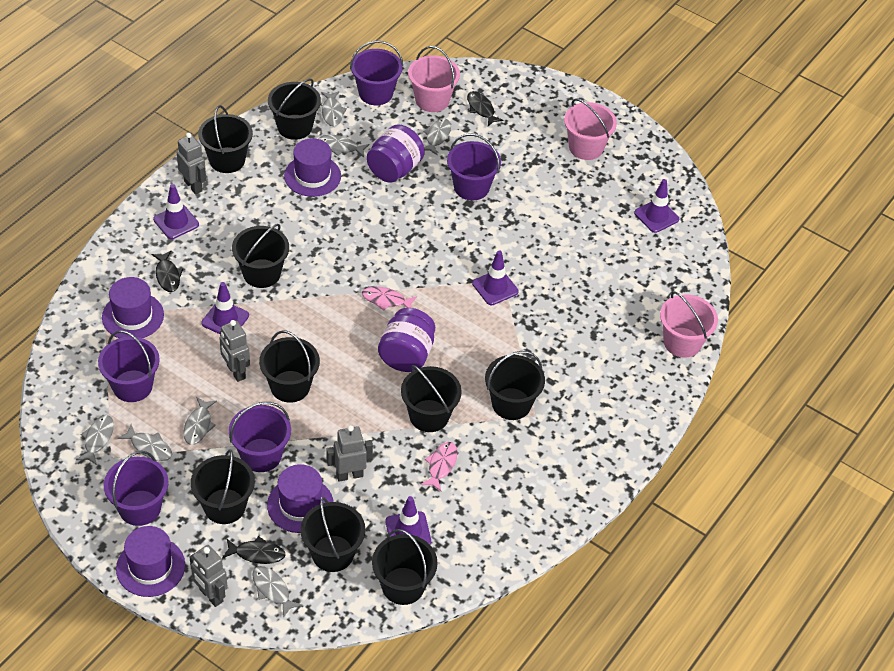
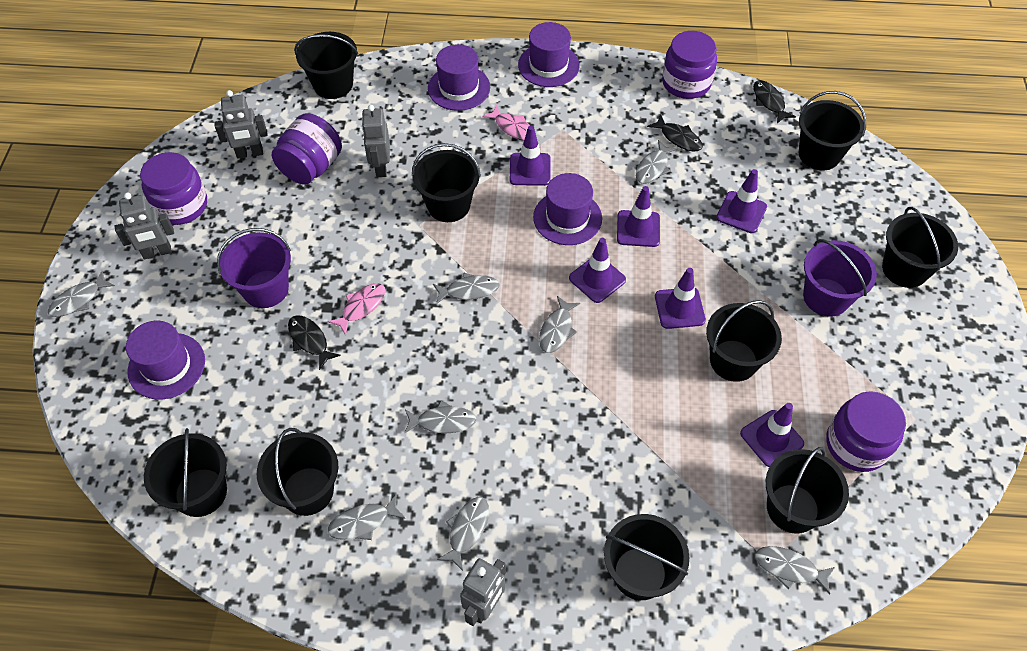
grey fish: [76,415,114,465] [117,424,172,461] [184,397,217,445] [252,566,302,618] [319,135,369,157] [321,91,347,126] [423,118,451,155] = 7 -> [48,271,115,317] [328,494,405,540] [404,401,476,434] [433,273,500,304] [437,497,489,571] [539,296,580,353] [636,140,678,184] [755,546,835,594] = 8
pink bucket: [408,46,460,112] [564,98,617,160] [660,291,718,358] = 3 -> none = 0
purple bucket: [98,330,160,402] [104,451,168,526] [229,402,291,472] [350,41,403,105] [447,134,501,200] = 5 -> [217,228,291,308] [803,239,877,317] = 2
purple jar: [367,124,425,183] [378,308,435,372] = 2 -> [140,152,207,225] [272,114,342,185] [662,31,717,99] [826,391,906,472] = 4
purple traffic cone: [153,184,199,239] [201,282,249,334] [385,496,431,545] [472,250,519,305] [634,179,679,233] = 5 -> [510,125,551,186] [569,238,626,303] [617,186,660,247] [655,268,706,329] [716,169,767,233] [740,403,804,467] = 6

